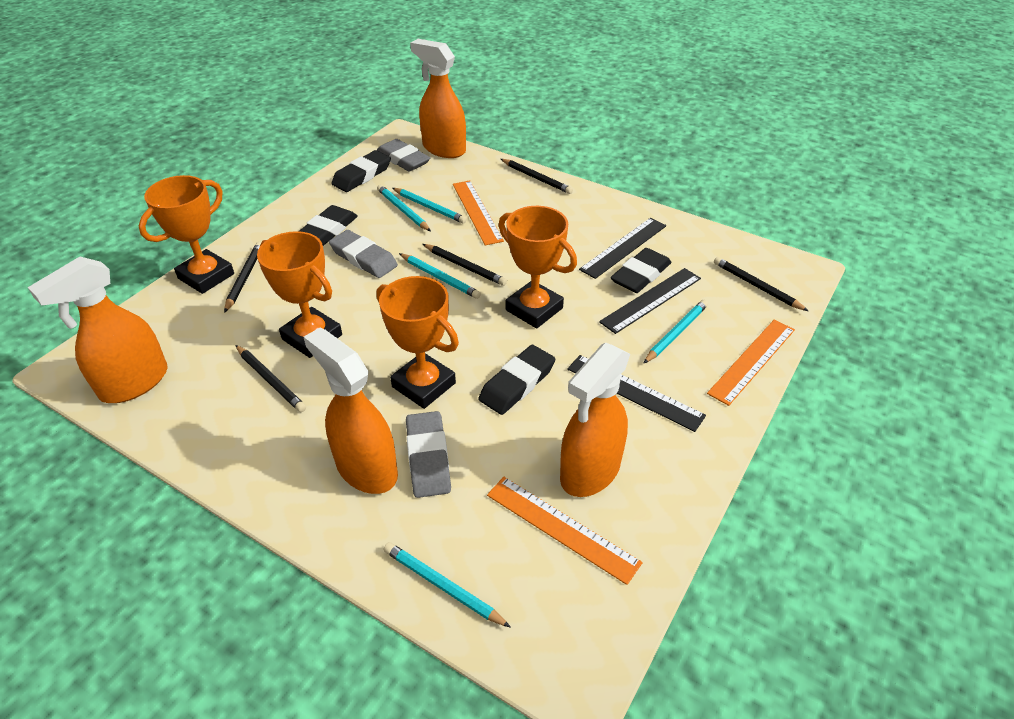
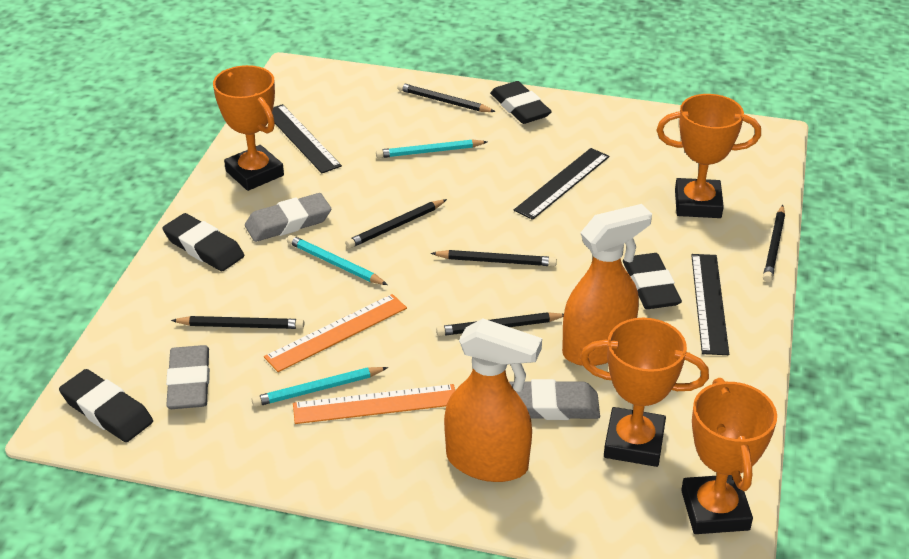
black pencil: [224,242,261,313] [235,345,306,412] [423,244,507,286] [501,159,573,194] [714,257,808,311] = 5 -> [171,316,304,329] [345,199,447,249] [397,83,496,112] [431,250,557,266] [436,312,564,336] [763,205,785,282] = 6
orange ruler: [453,181,504,245] [487,477,643,585] [707,320,795,406] = 3 -> [264,294,407,372] [293,384,455,424] = 2
orange spray bottle: [28,257,167,403] [304,328,398,494] [410,39,466,158] [560,343,630,497] = 4 -> [444,319,542,482] [562,204,652,366] = 2
turquoise pencil: [377,185,431,232] [383,542,511,628] [392,188,467,224] [399,253,481,299] [643,300,708,364] = 5 -> [251,367,388,407] [287,235,388,285] [376,139,487,158] = 3

